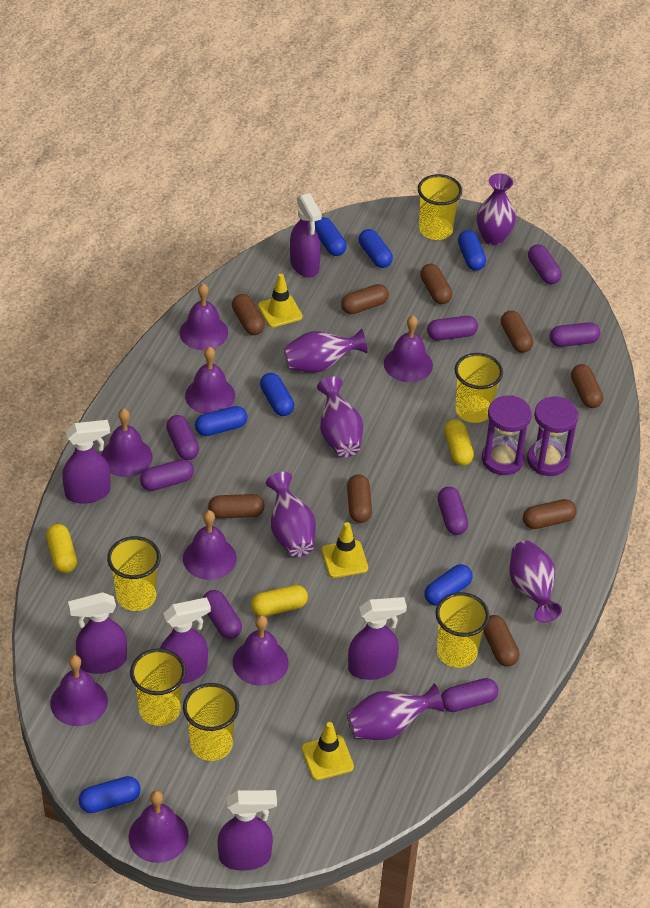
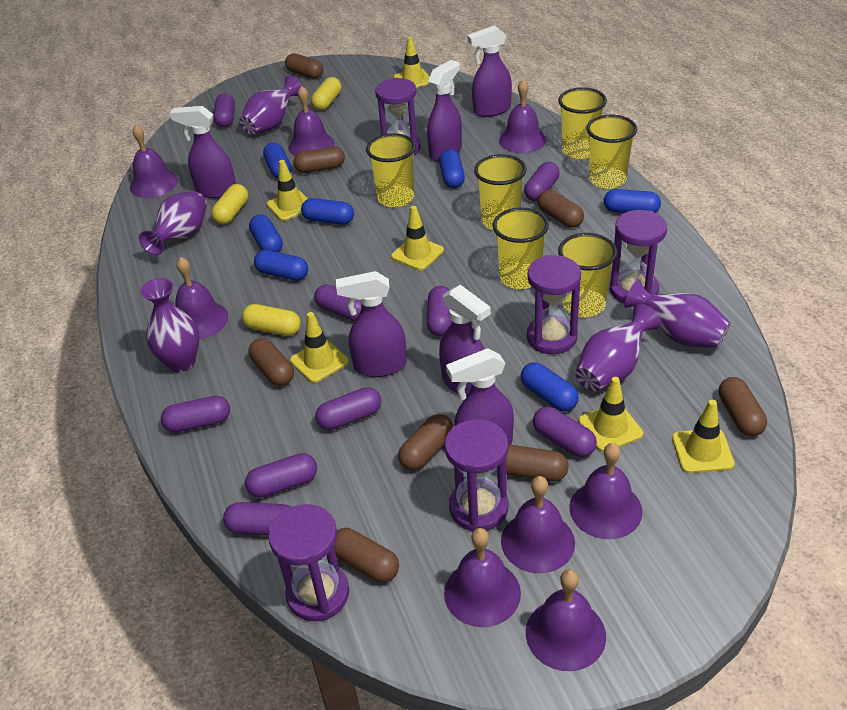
brown capsule: [208,494,265,518] [232,294,265,335] [341,284,389,314] [347,475,372,523] [420,264,452,304] [483,615,520,667] [501,311,533,353] [523,499,577,529] [571,364,603,408] = 9 -> [248,338,294,386] [285,53,323,79] [294,146,345,173] [334,528,399,582] [398,414,453,470] [506,445,569,482] [538,190,584,228] [719,377,767,436] = 8
purple capsule: [140,459,194,491] [166,415,199,460] [203,590,242,639] [427,316,478,340] [438,487,468,535] [441,678,498,712] [528,244,561,284] [550,322,600,347] = 8 -> [161,396,230,433] [214,93,235,127] [223,502,291,535] [245,453,317,498] [314,284,362,321] [315,387,381,430] [427,286,452,336] [524,162,560,201] [533,407,597,457] = 9
purple hourglass: [482,395,532,475] [527,396,579,476] = 2 -> [268,504,349,621] [375,78,421,155] [445,419,508,532] [527,255,581,354] [610,210,667,303] = 5
purple vase: [266,472,316,557] [284,328,367,373] [317,376,363,457] [347,683,444,740] [477,174,516,246] [509,541,562,622] = 6 -> [139,191,207,255] [140,278,199,372] [240,76,302,135] [575,304,661,392] [624,279,730,348] = 5
yellow traffic cone: [258,274,303,327] [302,722,354,780] [322,522,368,578] = 3 -> [267,160,308,221] [290,312,349,383] [391,206,444,270] [394,37,430,88] [578,377,643,452] [672,400,735,473] = 6

